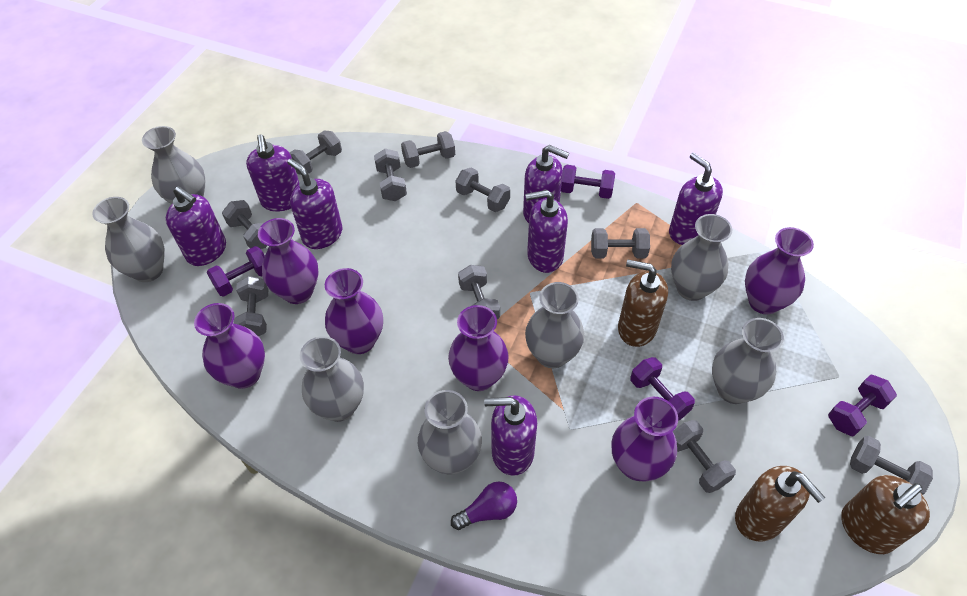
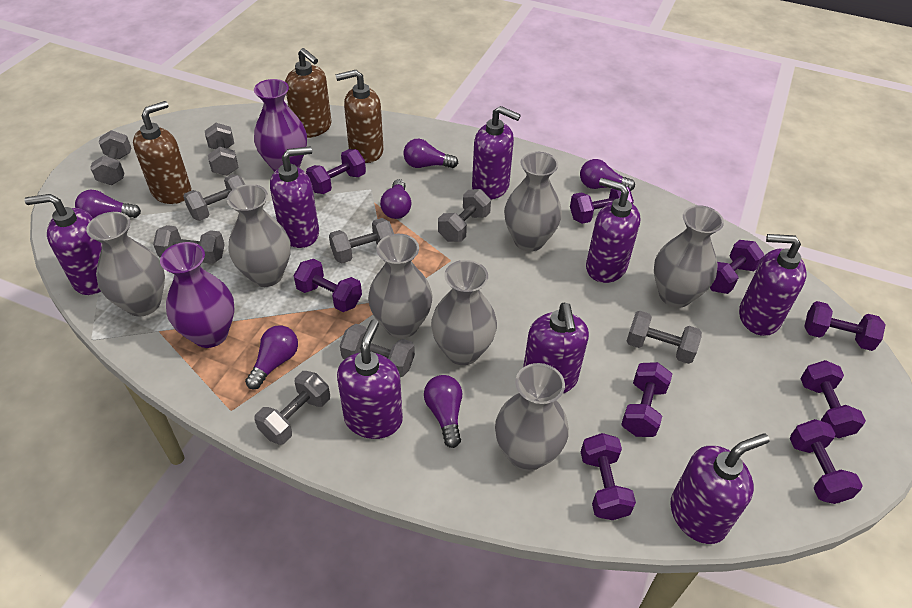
grey dumbbell: [222,200,267,249] [234,276,268,336] [290,131,342,175] [374,149,407,201] [401,131,455,168] [455,168,510,212] [458,265,500,319] [591,228,650,258] [673,420,736,493] [850,436,933,495] = 10 -> [90,130,131,185] [153,225,225,264] [183,174,245,221] [205,123,239,176] [254,371,330,445] [329,218,394,263] [340,324,415,378] [438,189,491,242] [627,311,702,364] = 9
purple dumbbell: [207,246,265,297] [561,165,615,199] [630,357,695,421] [828,375,897,437] = 4 -> [294,259,362,312] [306,149,366,194] [570,187,634,224] [581,433,636,520] [621,362,672,437] [710,240,765,294] [790,419,863,504] [800,360,866,438] [804,301,886,351] = 9
purple light bulb: [451,481,517,530] = 1 -> [75,190,141,218] [245,325,298,389] [380,179,411,219] [403,139,458,168] [424,375,462,448] [580,159,635,191] = 6
purple soap dispenser: [166,186,226,266] [246,135,299,212] [287,159,342,249] [484,395,537,476] [523,145,569,223] [525,190,568,273] [669,153,723,245] = 7 -> [24,194,102,295] [270,146,319,248] [337,319,403,439] [472,106,521,200] [523,302,589,393] [586,178,640,283] [670,434,770,544] [739,234,806,336] = 8
purple vase: [194,303,265,389] [258,218,319,304] [325,268,383,354] [448,305,509,391] [611,397,678,482] [745,227,814,315] = 6 -> [160,242,235,348] [254,79,307,172] = 2

